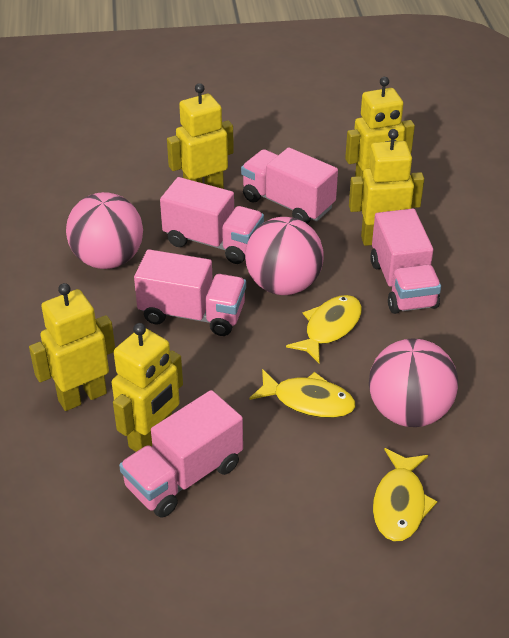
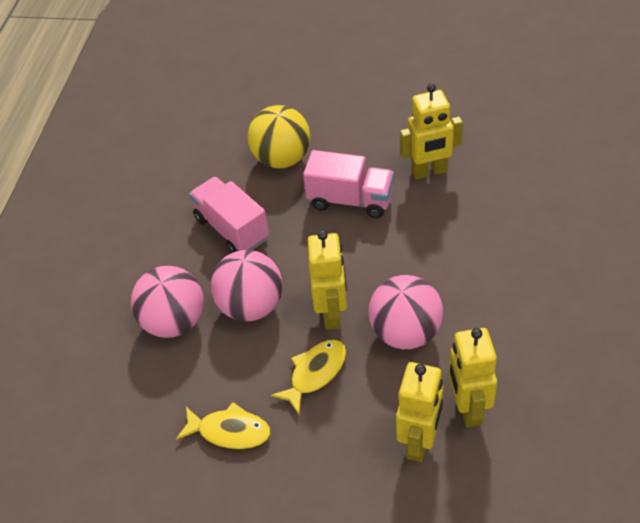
pink truck: [119,390,243,518] [134,249,246,336] [160,177,264,264] [241,147,338,224] [370,208,441,314] = 5 -> [189,177,269,253] [303,150,394,218] = 2
yellow ball: none = 0 -> [248,105,311,169] = 1
yellow fish: [249,369,356,418] [286,295,362,364] [373,448,438,541] = 3 -> [176,402,271,449] [271,340,346,414] = 2
yellow robot: [29,283,115,411] [112,323,183,452] [167,83,234,189] [345,77,415,178] [349,129,424,246] = 5 -> [308,230,347,330] [396,362,443,462] [400,83,463,180] [449,328,497,428] = 4

